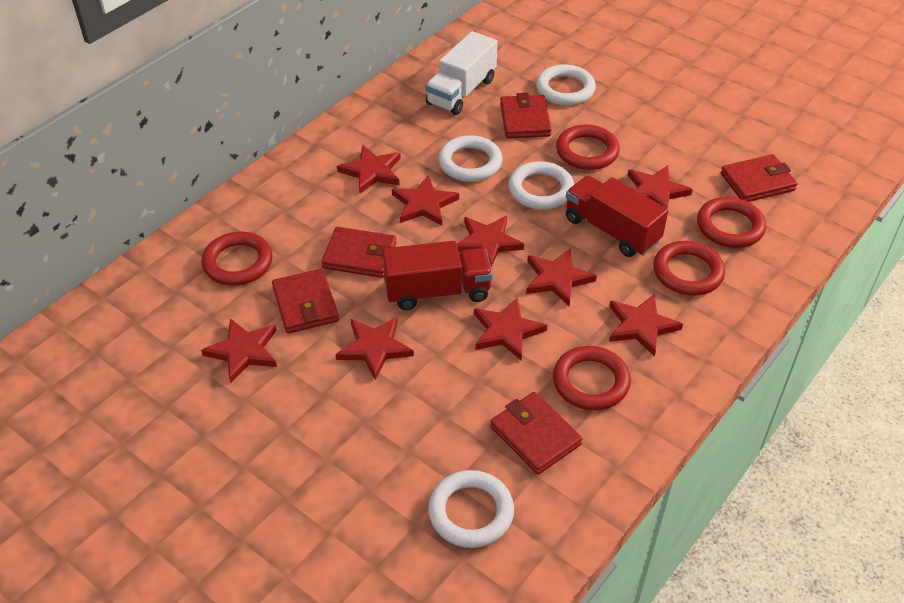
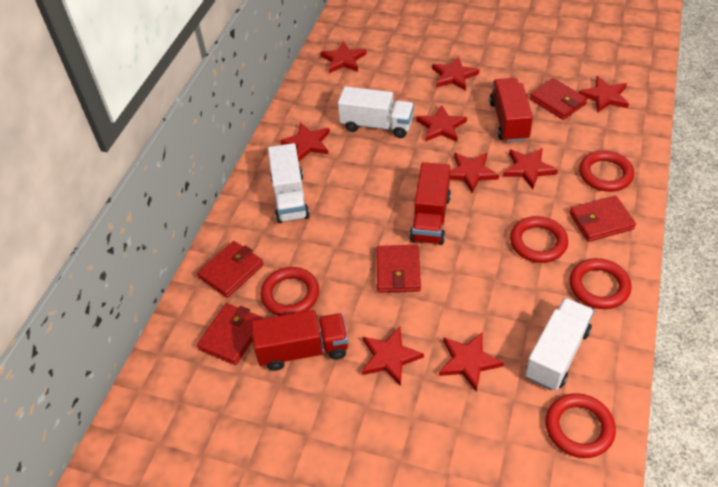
red truck: [382,241,493,310] [566,175,668,257] = 2 -> [251,310,348,371] [409,162,451,245] [489,78,533,142] = 3
white ring: [428,470,514,548] [438,135,503,182] [508,161,574,210] [536,64,596,105] = 4 -> none = 0
white truck: [425,31,497,115] = 1 -> [268,143,310,223] [338,86,414,138] [525,298,594,391] = 3

